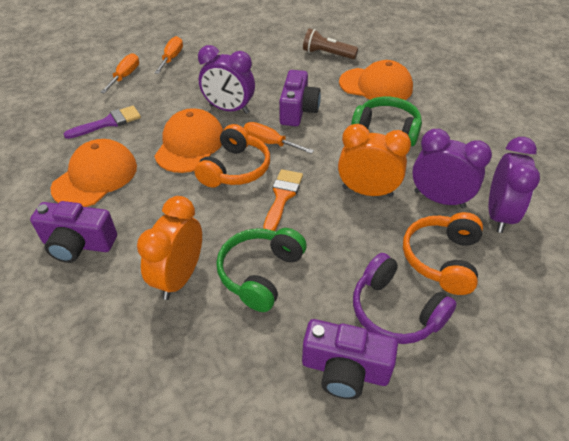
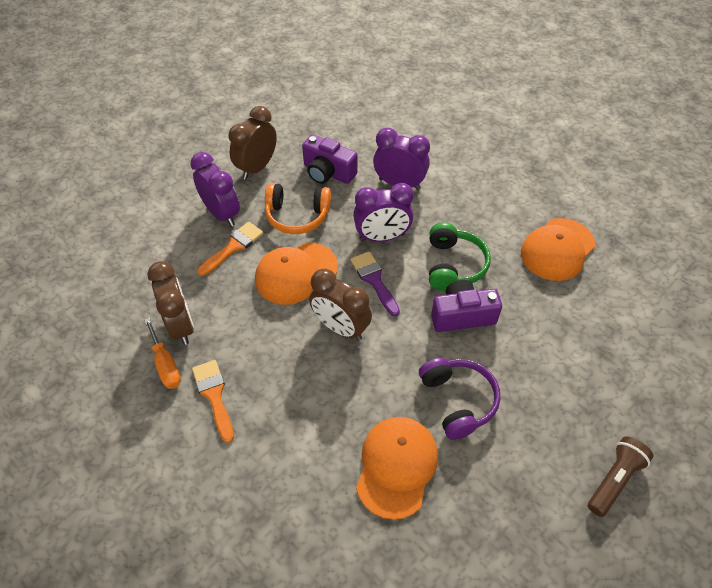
brown clock: none = 0 -> [147,261,194,345] [228,106,277,180] [309,269,372,341] = 3
green headphones: [216,228,307,312] [351,97,422,146] = 2 -> [429,223,491,291] = 1
orange brush: [263,169,303,231] = 1 -> [192,360,234,443] [197,222,263,276] = 2
orange clock: [137,196,202,300] [338,124,411,197] = 2 -> none = 0
orange headphones: [194,124,270,188] [403,212,483,295] = 2 -> [265,183,331,234] = 1
orange screwdriver: [100,53,139,94] [155,36,183,74] [244,122,314,154] = 3 -> [144,318,181,389] = 1
purple camera: [30,201,117,263] [279,70,321,126] [302,319,398,399] = 3 -> [302,134,358,184] [431,280,502,332] = 2

